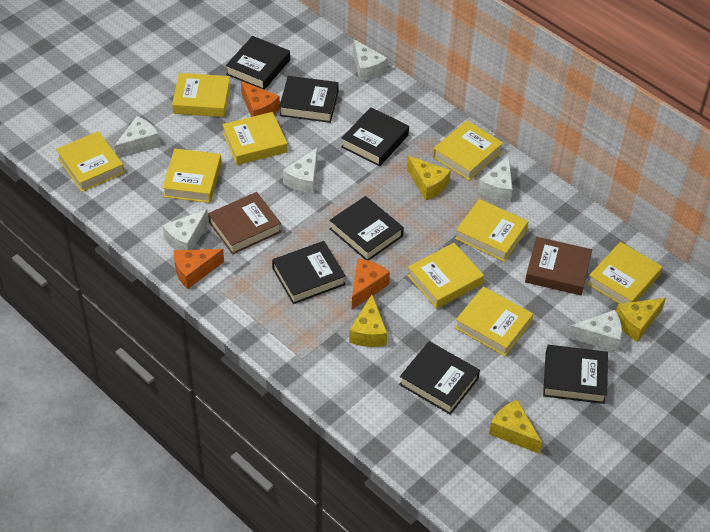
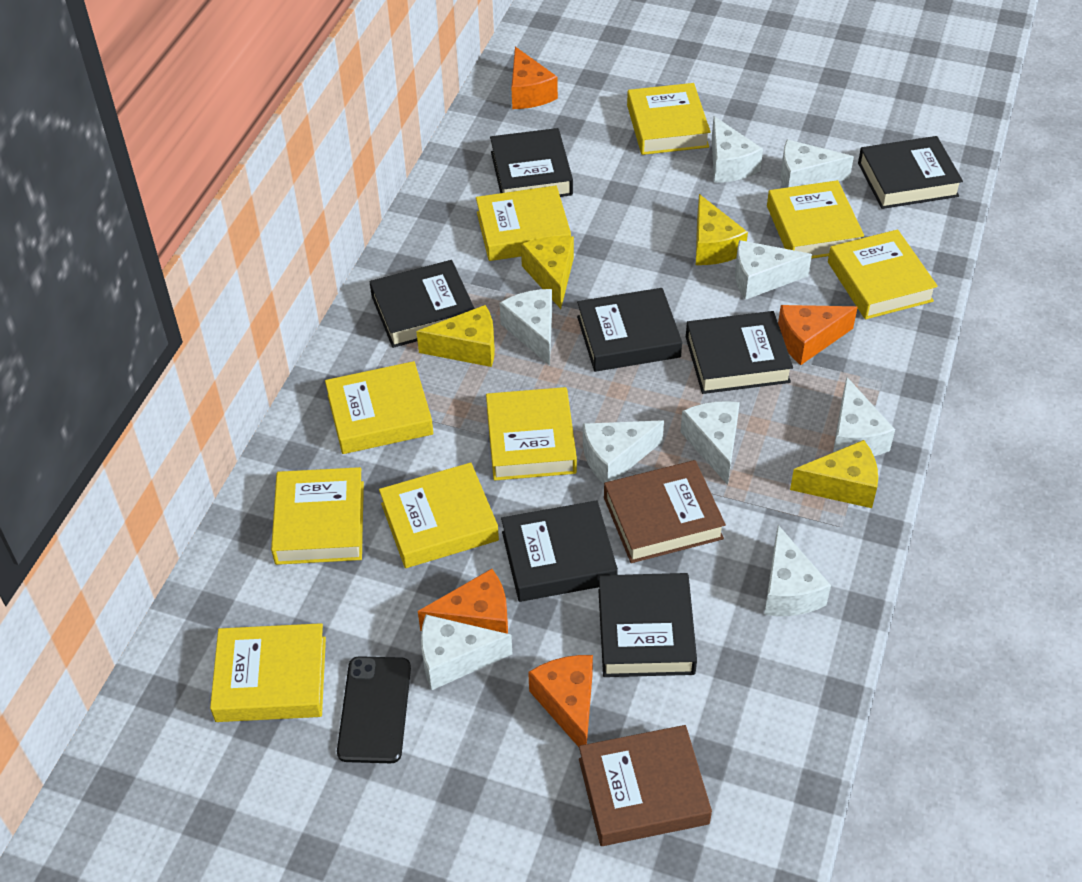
black phone: none = 0 -> [337,656,411,763] = 1
orange cheese: [174,249,224,289] [241,81,280,117] [352,258,390,309] = 3 -> [418,569,508,634] [511,47,558,109] [528,655,593,747] [778,305,858,365] = 4
white cheese: [114,116,160,158] [162,209,208,250] [283,148,317,194] [353,39,388,82] [478,155,512,202] [568,310,622,352] = 6 -> [421,615,512,690] [499,289,552,365] [583,420,664,484] [680,401,740,485] [712,116,763,183] [735,240,812,300] [764,525,831,616] [780,139,854,188] [833,377,895,456] = 9

